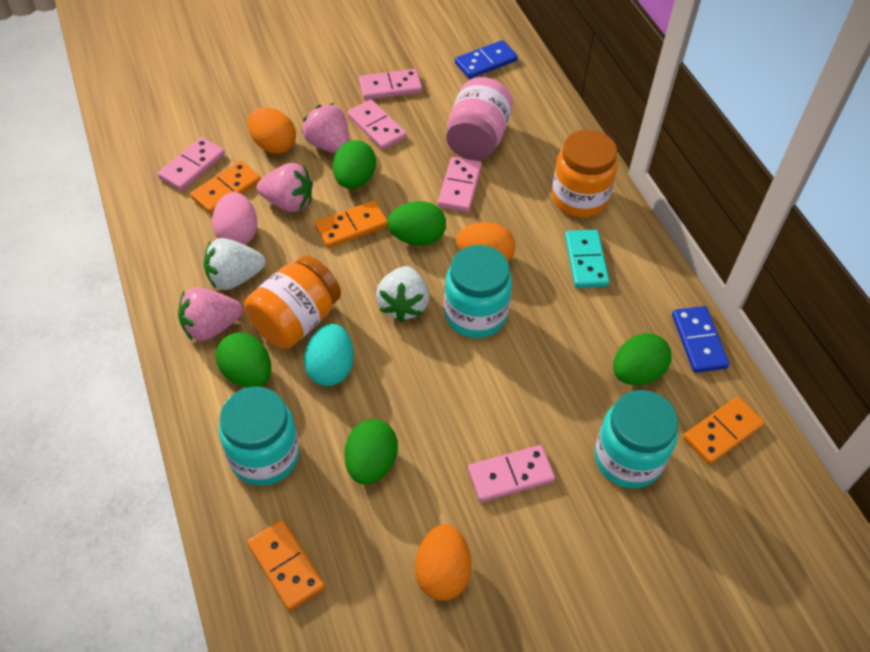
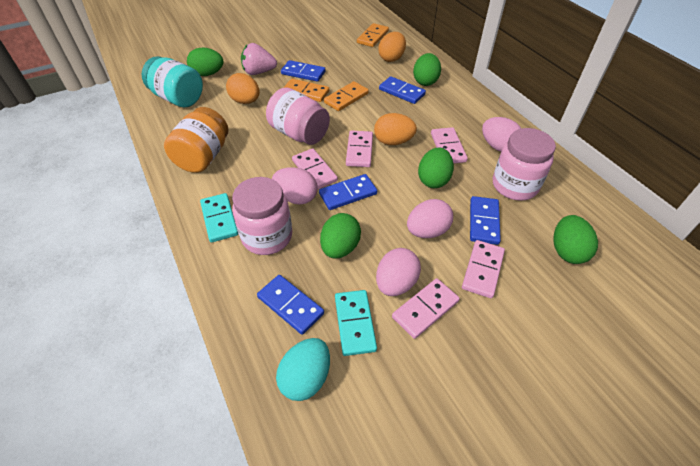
blue domino: [455,40,518,79] [672,306,729,373] = 2 -> [257,275,324,335] [281,60,326,82] [319,174,377,210] [379,76,426,104] [470,196,501,245] = 5
orange domino: [190,161,261,214] [247,520,325,611] [314,200,388,248] [683,396,765,465] = 4 -> [284,78,329,102] [324,81,369,111] [357,23,389,47] = 3
orange jar: [244,255,341,349] [552,130,618,217] = 2 -> [164,107,228,173] = 1
pink egg: [212,192,258,245] = 1 -> [272,167,318,205] [376,248,421,296] [407,199,453,238] [482,117,521,152] = 4
pink jar: [446,77,513,160] = 1 -> [232,177,292,255] [266,88,330,145] [493,128,556,201] = 3
pink strawberry: [178,287,243,341] [257,163,313,212] [302,103,350,154] = 3 -> [241,43,277,75] = 1
turquoise domino: [565,230,609,288] = 1 -> [200,193,238,243] [335,290,377,356] = 2
turquoise jar: [219,386,299,486] [444,245,512,338] [595,390,678,489] = 3 -> [142,56,203,107] = 1
white strawberry: [204,238,266,290] [376,266,429,322] = 2 -> none = 0

